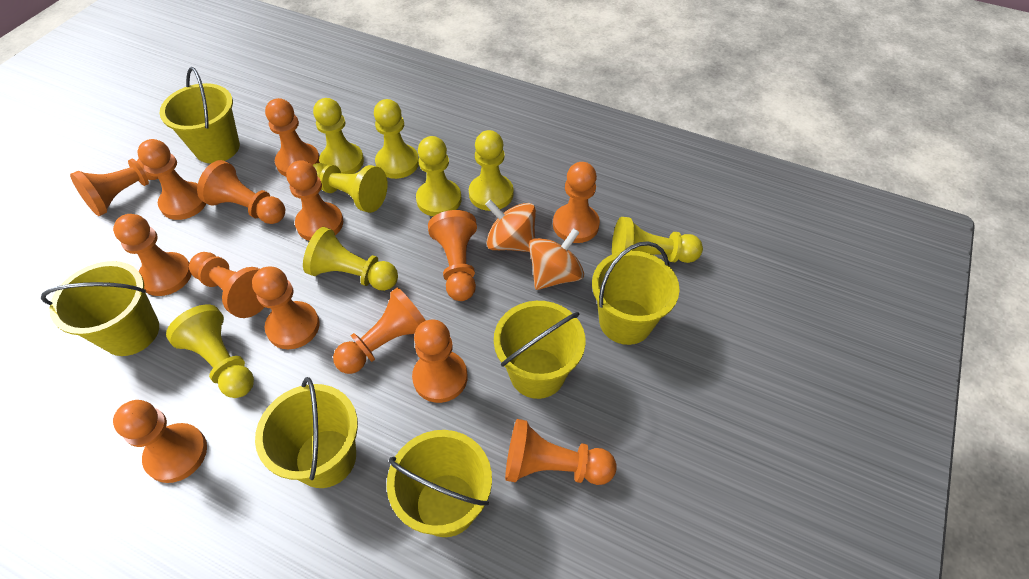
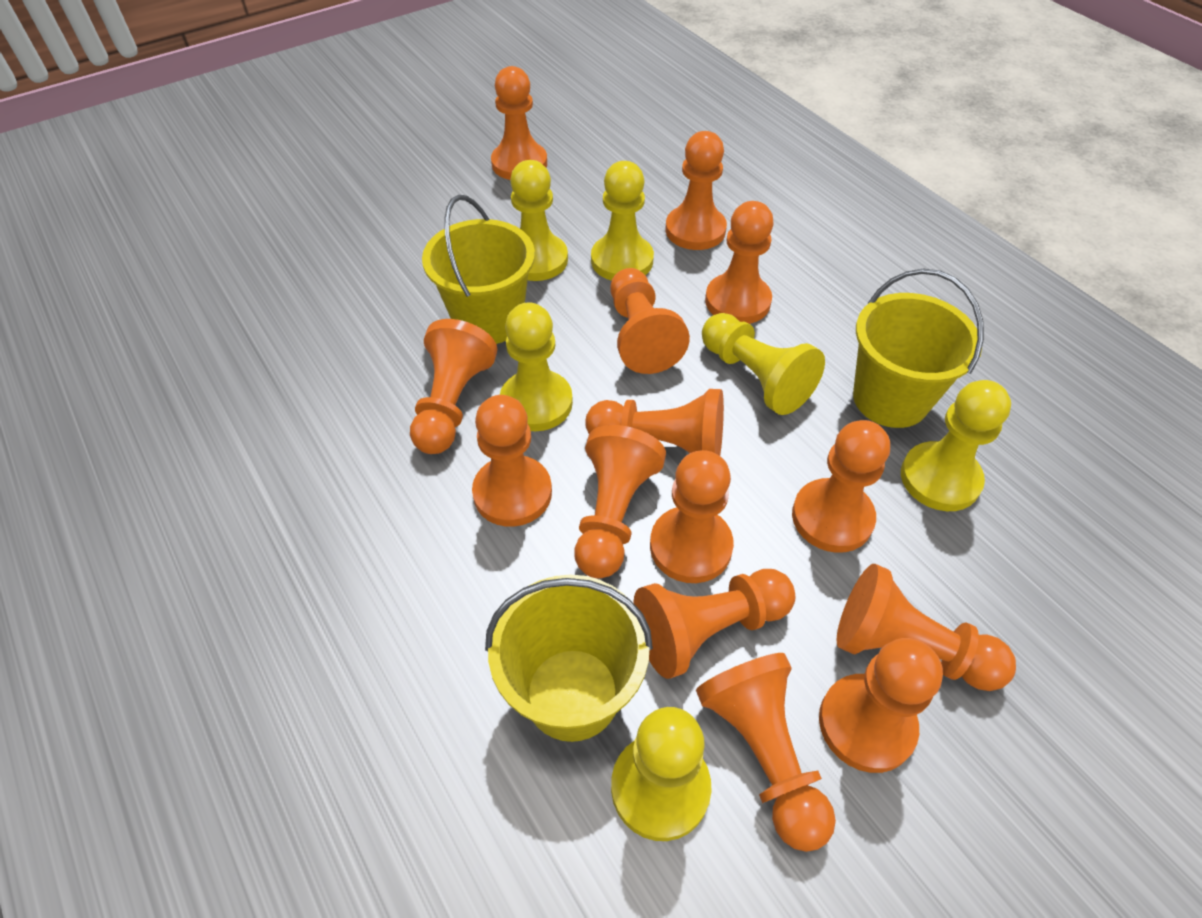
orange spinning top: [485,199,536,252] [529,228,584,290] = 2 -> none = 0
yellow bucket: [41,261,159,356] [160,67,240,163] [255,377,358,488] [387,430,492,537] [494,301,586,399] [592,241,679,345] = 6 -> [422,195,535,344] [485,575,653,742] [853,269,984,428] = 3
yellow pawn: [166,304,254,398] [303,227,398,291] [313,98,364,174] [313,163,388,213] [374,99,419,179] [416,136,461,216] [469,130,514,211] [612,217,703,263] = 8 -> [500,302,573,431] [510,160,568,281] [591,161,654,281] [611,707,712,841] [702,313,825,415] [901,380,1011,511] = 6

